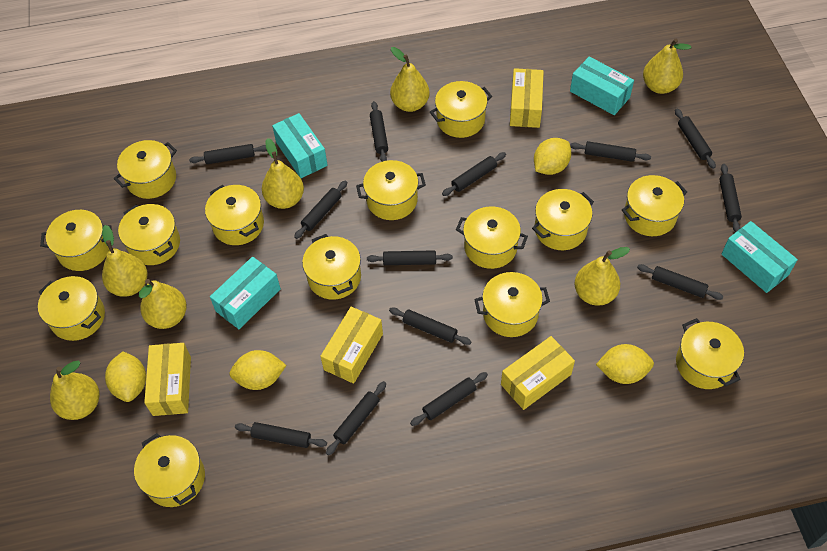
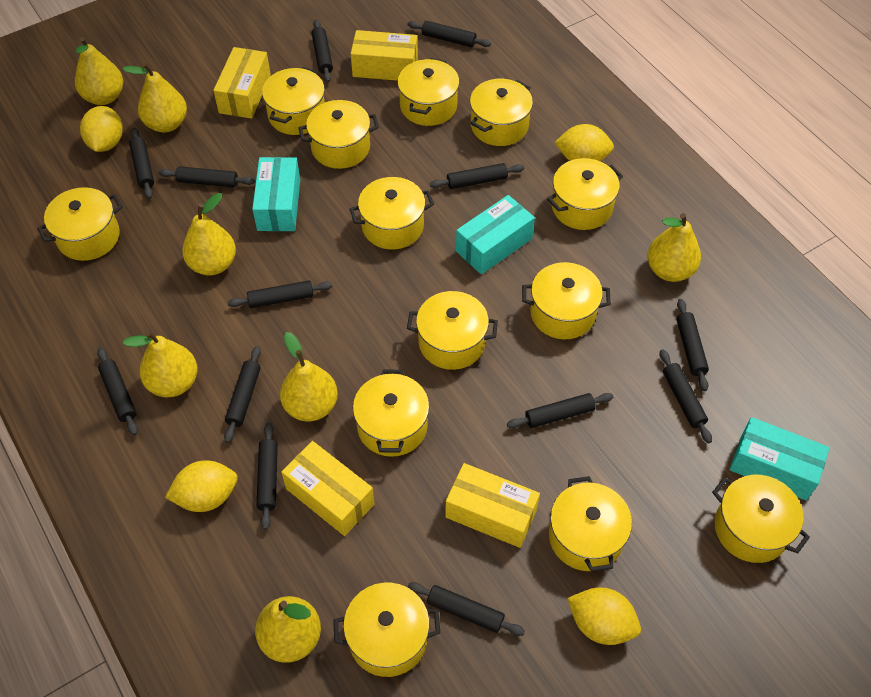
turquoise box: [210,257,281,329] [272,113,328,178] [570,57,634,115] [722,221,798,293] = 4 -> [252,157,300,231] [456,195,535,274] [729,417,830,501] = 3
yellow pot: [38,276,105,341] [40,210,112,271] [114,140,177,199] [118,204,180,265] [134,433,205,507] [205,185,264,245] [302,234,361,300] [356,160,426,220] [430,81,492,138] [456,206,528,269] [474,272,550,337] [532,189,594,250] [622,175,687,236] [676,318,744,389] = 14 -> [37,187,123,261] [262,67,325,135] [298,100,379,169] [333,583,440,677] [350,177,434,249] [353,370,429,457] [397,58,460,126] [407,291,498,370] [470,79,533,146] [522,262,611,339] [547,158,623,230] [549,476,632,572] [712,475,810,563] = 13

